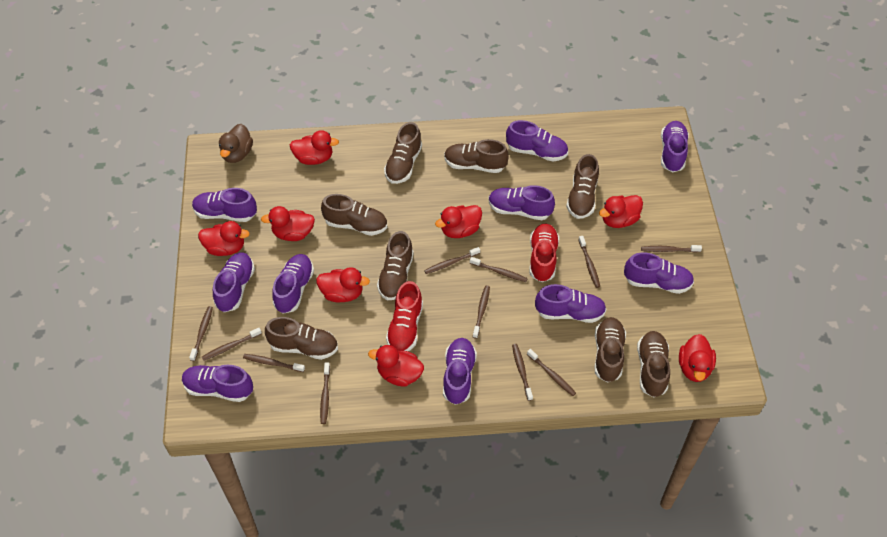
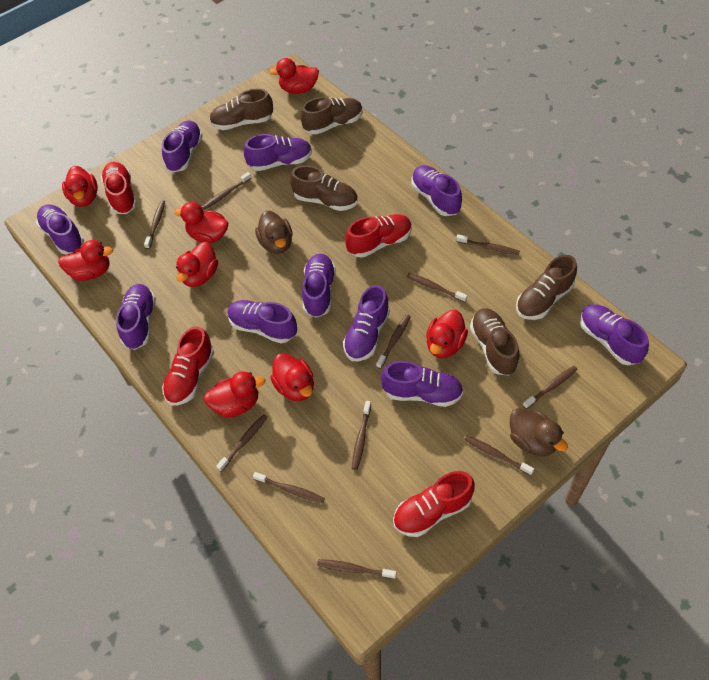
brown duck: [219,124,253,163] = 1 -> [255,210,293,254] [510,408,568,457] = 2
brown shoe: [265,317,338,360] [321,194,387,236] [377,231,414,300] [384,122,422,184] [444,139,509,173] [566,154,599,219] [595,317,626,382] [637,331,670,397] = 8 -> [209,89,273,130] [290,165,358,211] [301,97,363,134] [470,308,519,375] [516,255,577,320] = 5
red shoe: [386,281,423,351] [530,223,559,282] = 2 -> [101,162,137,214] [162,326,214,406] [345,214,412,258] [393,471,475,537] = 4

